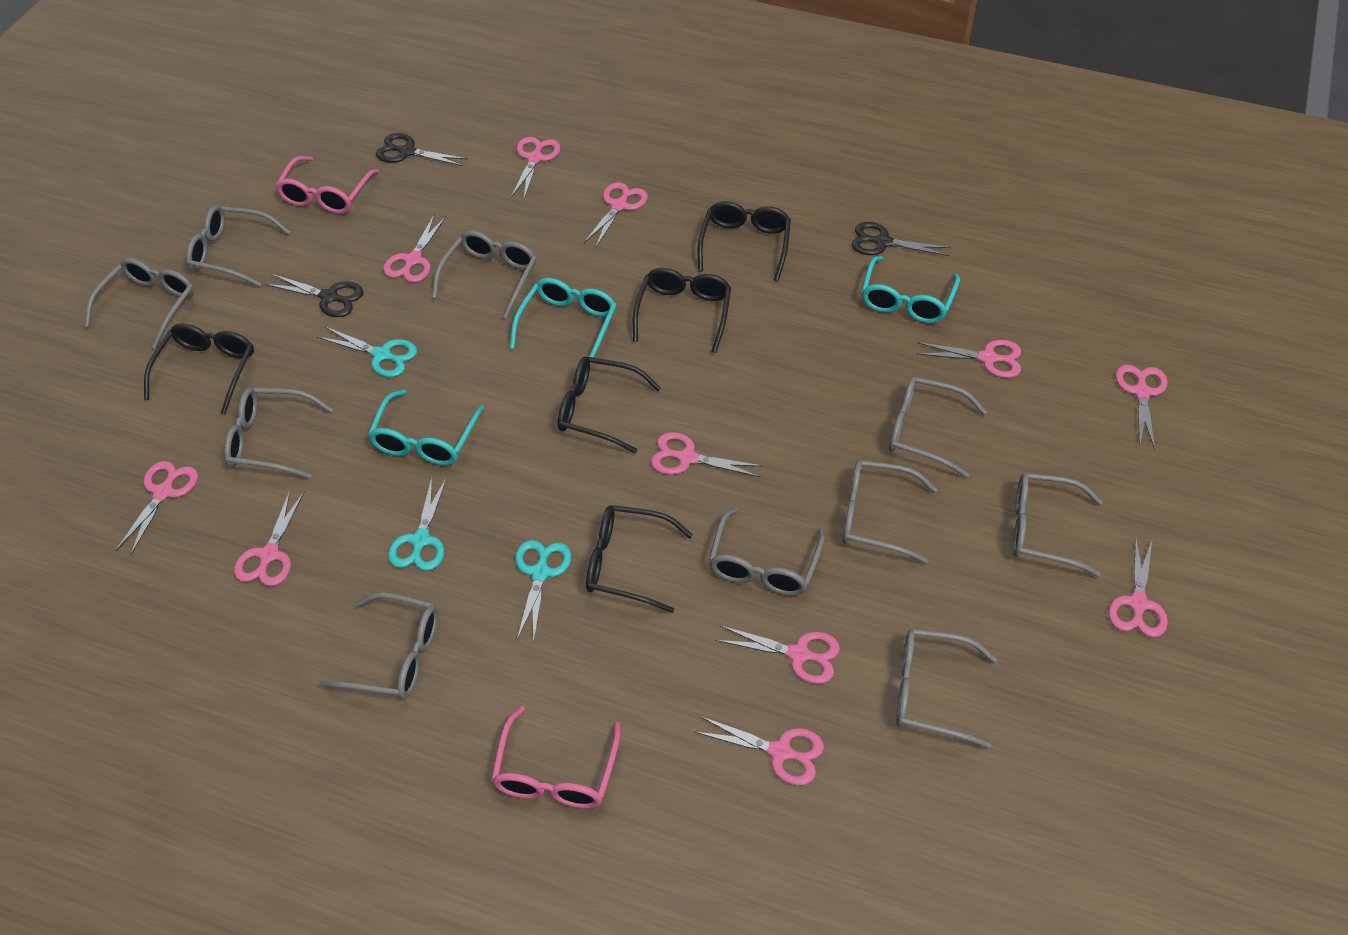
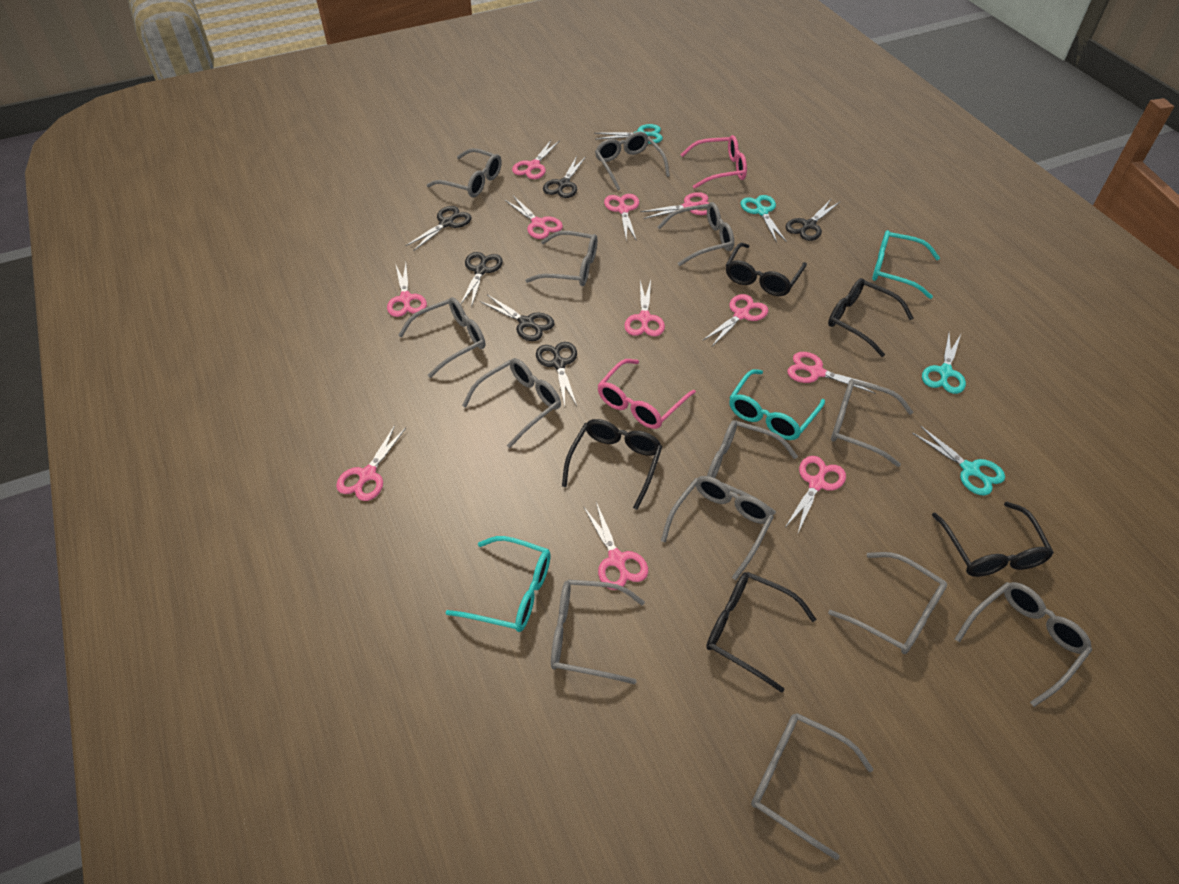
black scissors: [265,274,363,317] [376,133,468,166] [851,222,951,256] = 3 -> [406,206,471,251] [461,252,503,307] [480,294,555,341] [536,342,577,406] [543,156,586,198] [785,199,840,241] = 6
grey glasses: [85,258,195,349] [186,205,290,287] [224,388,333,479] [319,593,438,699] [432,231,537,319] [709,507,825,596] [843,460,938,564] [889,376,987,478] [896,629,997,748] [1013,473,1103,577] = 10 -> [398,297,485,378] [427,148,502,197] [462,358,561,448] [525,231,597,286] [551,580,645,684] [595,132,670,190] [657,202,734,266] [661,476,774,580] [707,420,798,515] [751,713,873,860] [828,552,947,654] [831,379,913,467] [955,582,1092,707] = 13
turquoise scissors: [317,327,417,377] [388,477,447,571] [515,540,571,642] = 3 -> [594,124,663,144] [741,195,786,242] [912,426,1005,496] [922,333,966,394] = 4

